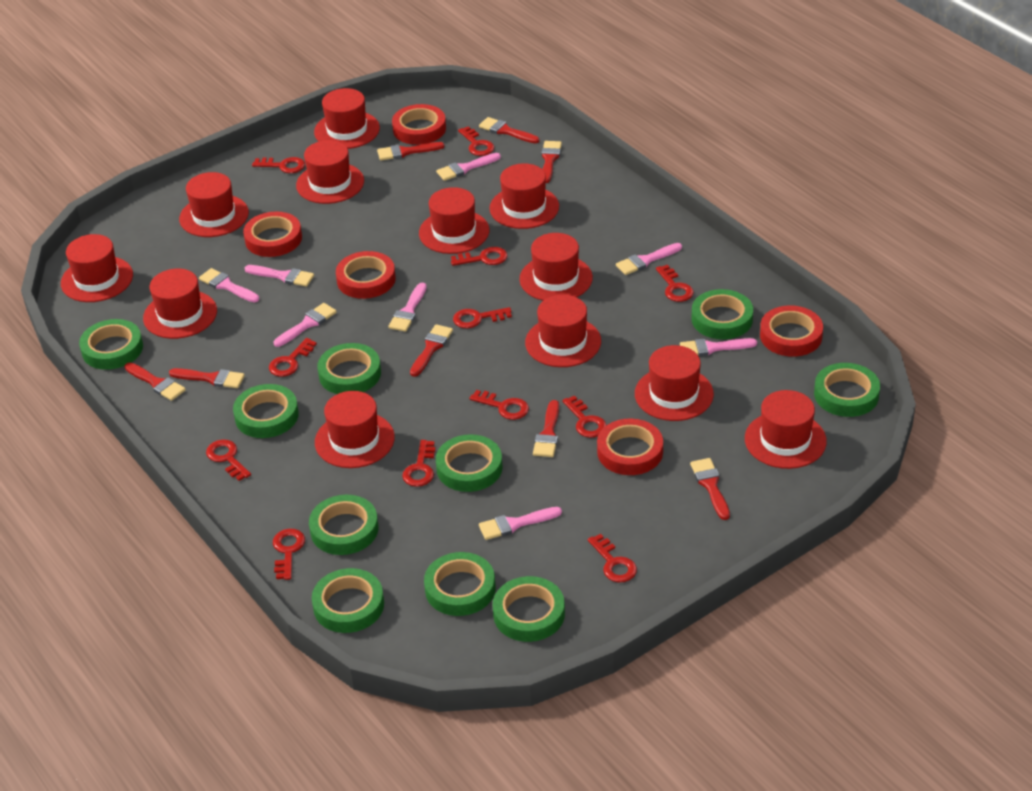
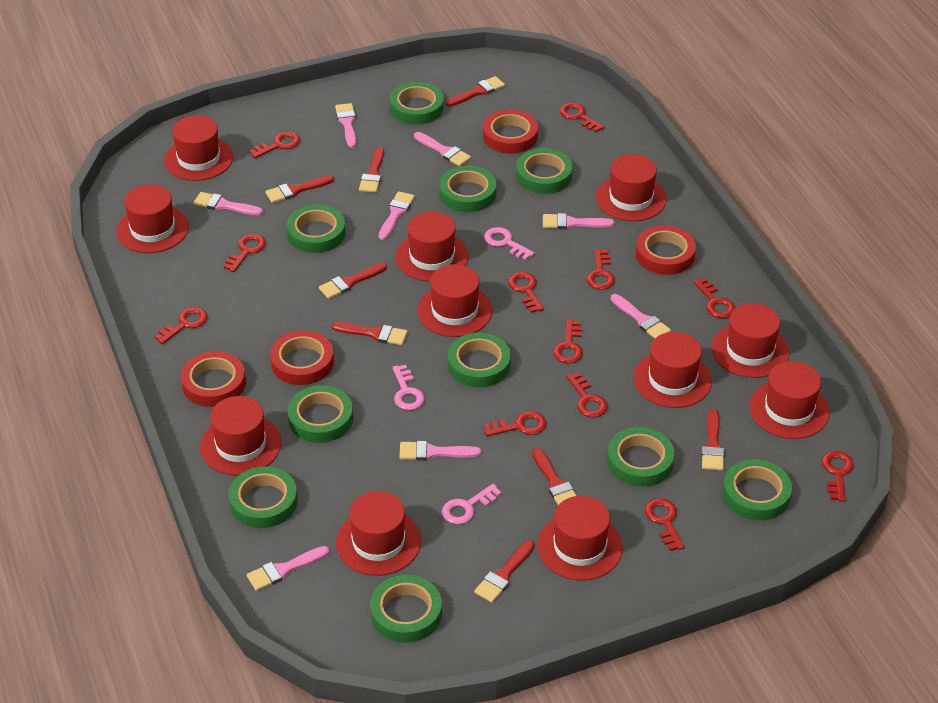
pink key: none = 0 -> [392,365,425,410] [442,484,502,524] [484,227,535,260] = 3
red hat: [61,234,133,302] [143,269,217,339] [179,172,249,237] [296,140,364,204] [314,88,380,149] [315,391,395,468] [419,187,489,254] [489,163,559,229] [519,233,593,301] [525,295,601,367] [635,345,714,421] [745,390,827,469] = 12 -> [117,184,189,253] [164,115,233,181] [200,396,282,476] [336,491,421,576] [396,212,469,282] [417,264,493,337] [537,496,623,580] [596,154,667,221] [633,332,712,408] [712,303,789,378] [749,361,830,439] = 11
red tape: [243,212,302,257] [336,251,396,299] [392,104,446,145] [597,418,663,475] [760,305,823,357] = 5 -> [181,351,246,407] [270,330,334,385] [483,110,538,154] [636,225,696,275] = 4

